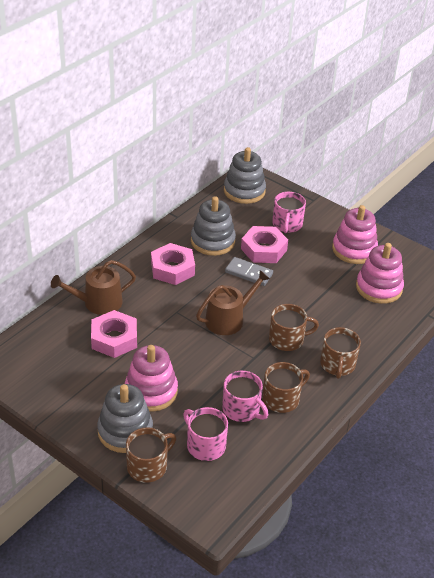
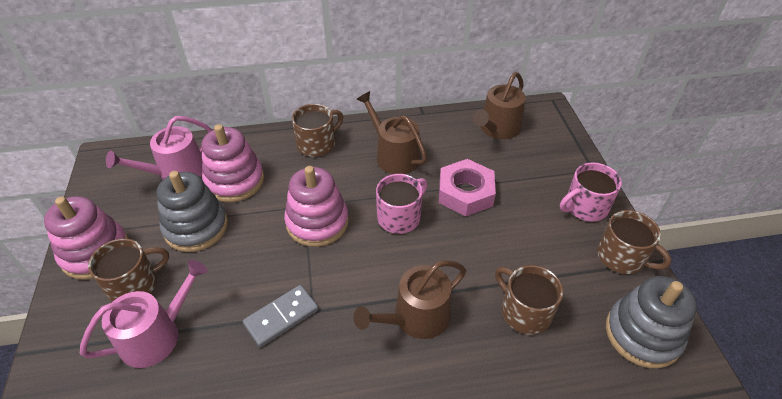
brown watering can: [51,260,136,315] [196,270,270,335] = 2 -> [354,260,466,339] [357,91,427,174] [473,72,526,139] = 3
grey stacking toy: [97,384,153,453] [191,196,236,256] [224,147,266,204] = 3 -> [156,171,228,252] [606,276,697,368] = 2
pink mug: [183,407,228,461] [222,371,268,422] [272,192,306,233] = 3 -> [376,174,428,234] [560,162,622,222] = 2
pink nut: [91,310,137,358] [151,243,195,285] [241,226,288,263] = 3 -> [439,159,496,216] = 1
pink watering can: none = 0 -> [80,260,208,368] [106,116,212,180] = 2

